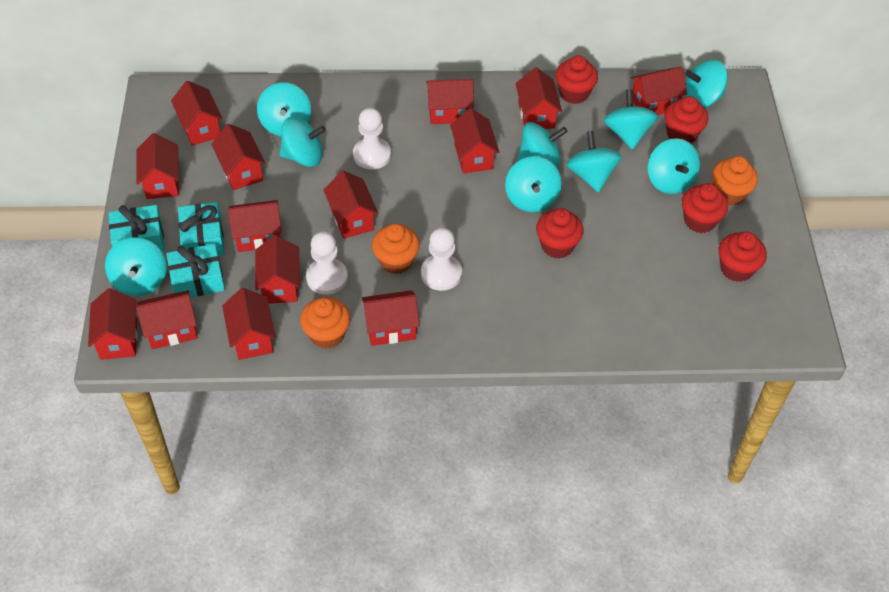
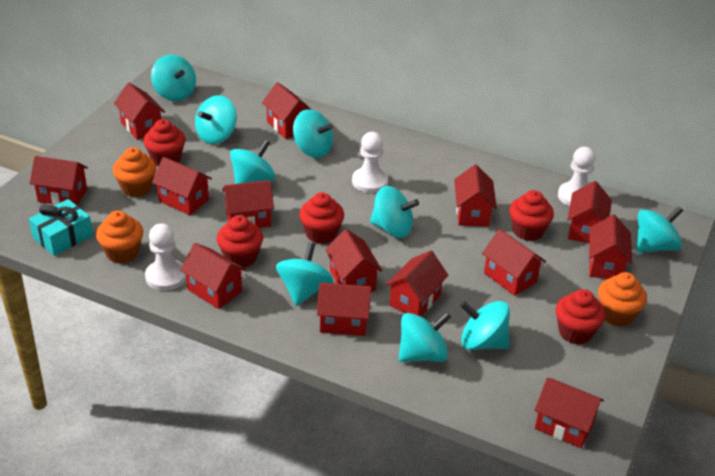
turquoise gift: [109,205,165,251] [166,243,225,298] [178,202,225,256] = 3 -> [29,199,93,256] = 1

